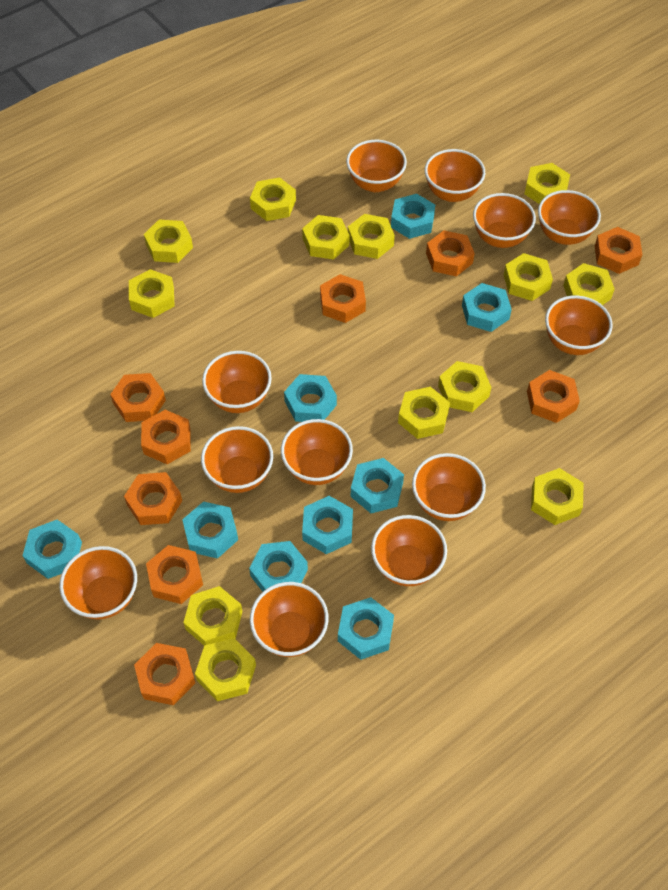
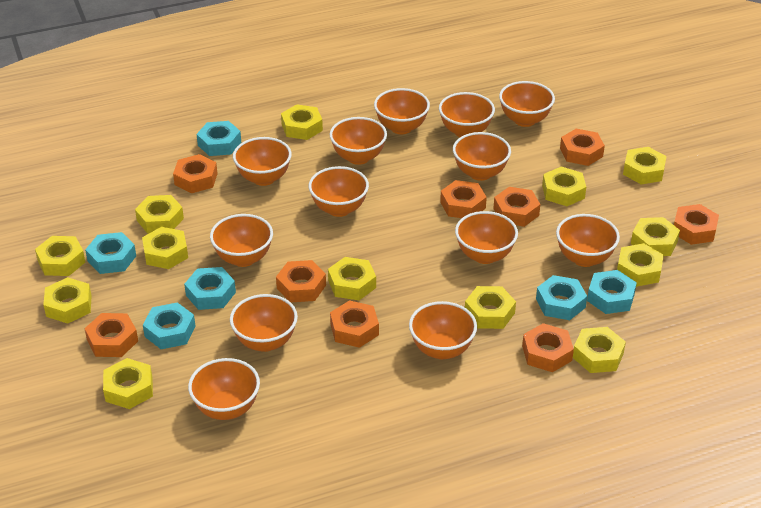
orange bowl: [59,546,137,619] [201,426,273,493] [202,351,272,413] [250,582,328,657] [281,419,353,485] [346,140,407,192] [371,515,447,586] [412,453,486,521] [425,149,485,202] [473,193,536,248] [538,190,601,245] [545,295,613,355] = 12 -> [188,358,260,420] [210,214,273,267] [230,294,298,352] [233,137,292,186] [309,166,369,217] [330,117,387,165] [374,88,430,134] [409,301,477,359] [439,92,495,137] [453,132,511,181] [455,211,518,264] [499,81,555,127] [556,214,620,267] = 13
turquoise nut: [22,520,82,579] [182,501,238,559] [249,541,308,592] [284,374,337,422] [302,496,353,554] [338,597,394,660] [351,458,404,513] [391,194,435,239] [462,283,512,332] = 9 -> [85,232,136,274] [143,302,196,349] [184,267,236,310] [197,121,241,156] [536,275,587,320] [587,270,637,314] = 6

